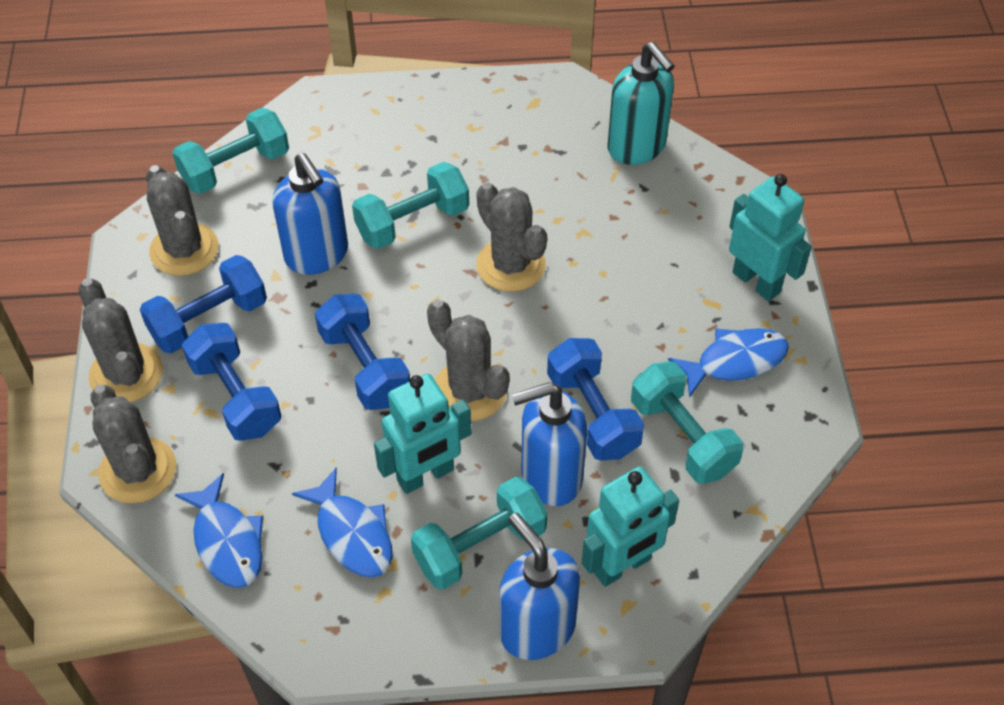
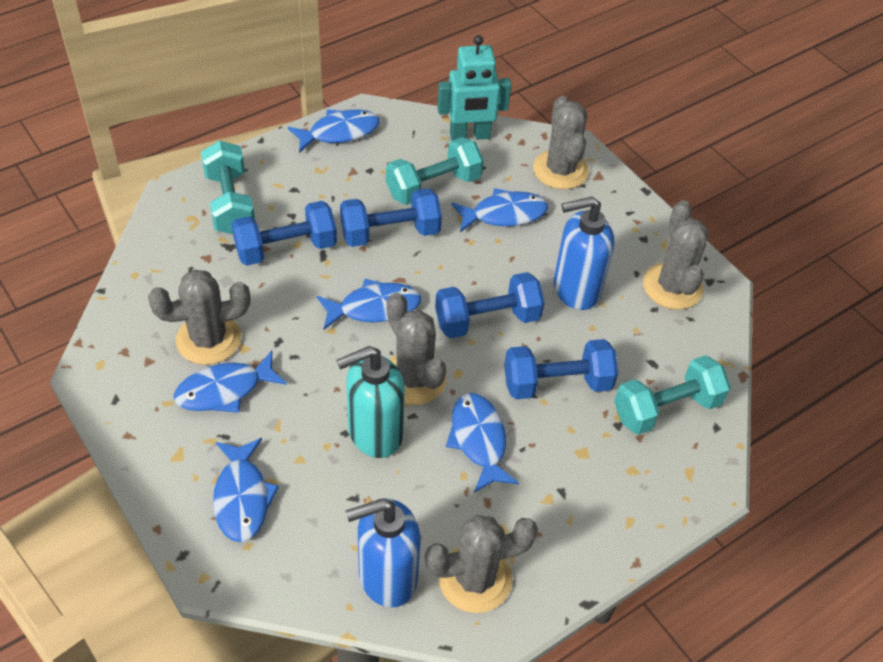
blue fish: [175,473,263,588] [292,468,393,577] [668,328,789,398] = 3 -> [174,350,287,413] [213,438,279,542] [288,109,380,153] [317,279,421,330] [446,393,519,493] [451,188,548,232] = 6
blue soap dispenser: [273,153,348,275] [499,513,580,660] [511,382,587,506] = 3 -> [345,498,420,608] [554,196,614,310] = 2
turquoise dumbbell: [173,108,289,194] [352,162,469,249] [411,477,547,589] [631,361,743,484] = 4 -> [201,140,255,234] [386,137,484,205] [614,355,731,435] = 3
turquoise robot: [374,374,471,494] [582,466,679,587] [729,174,812,301] = 3 -> [437,35,511,141] = 1

